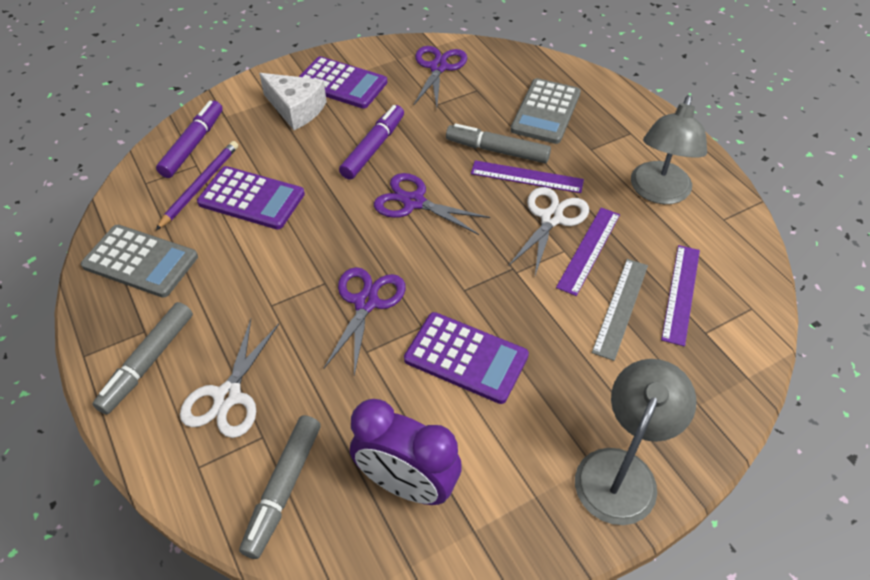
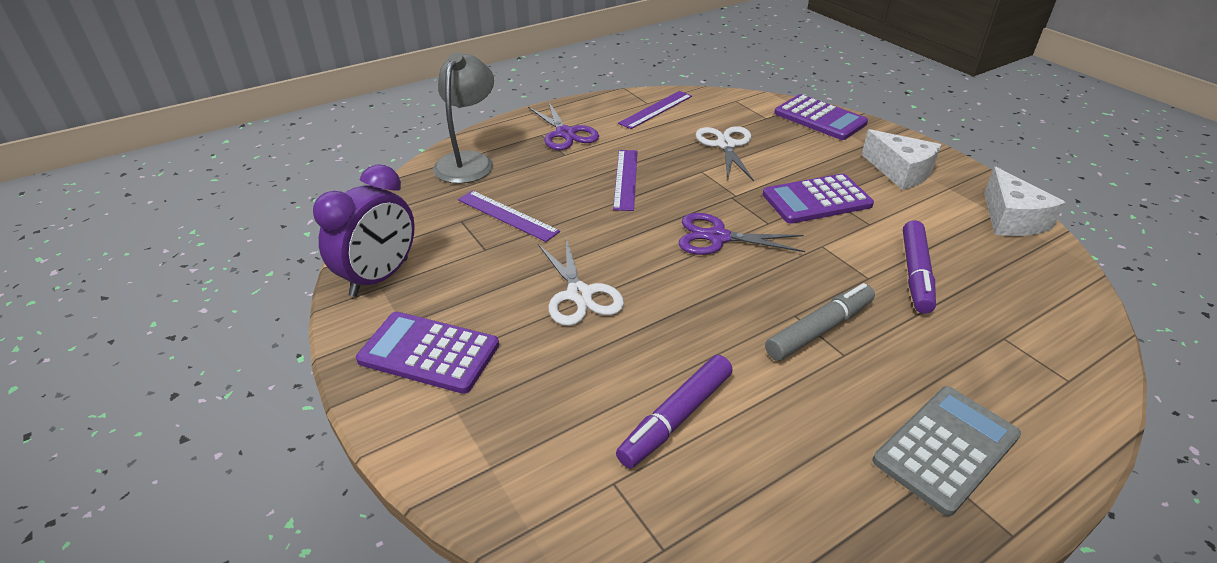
grey calculator: [81,225,198,298] [510,78,581,144] = 2 -> [872,386,1021,516] = 1
grey lamp: [575,359,697,525] [631,95,707,204] = 2 -> [433,52,494,184] = 1
grey marker: [92,302,193,415] [239,415,321,559] [446,123,551,163] = 3 -> [765,283,875,361] = 1
grey ruler: [592,259,648,361] = 1 -> none = 0
purple pencil: [156,141,238,230] = 1 -> none = 0
purple scissors: [324,267,406,375] [374,173,490,235] [413,46,467,108] = 3 -> [528,101,599,150] [679,213,805,255] = 2
white cheese: [259,73,327,130] = 1 -> [861,129,941,190] [984,167,1066,236] = 2

